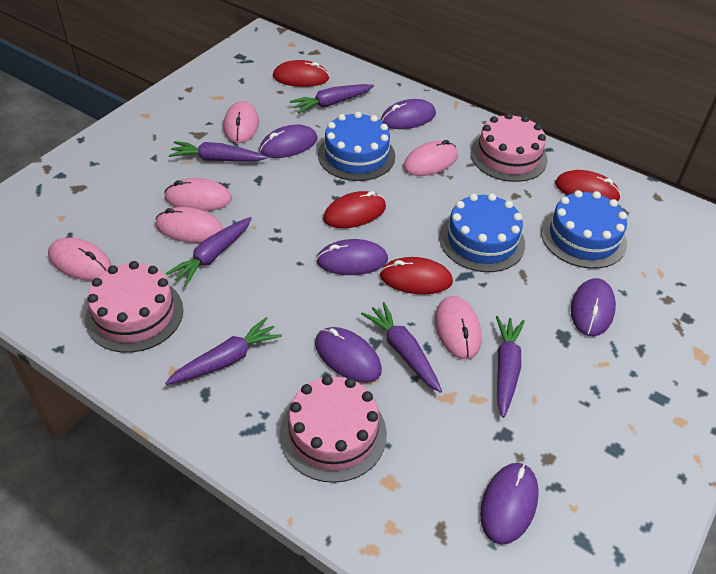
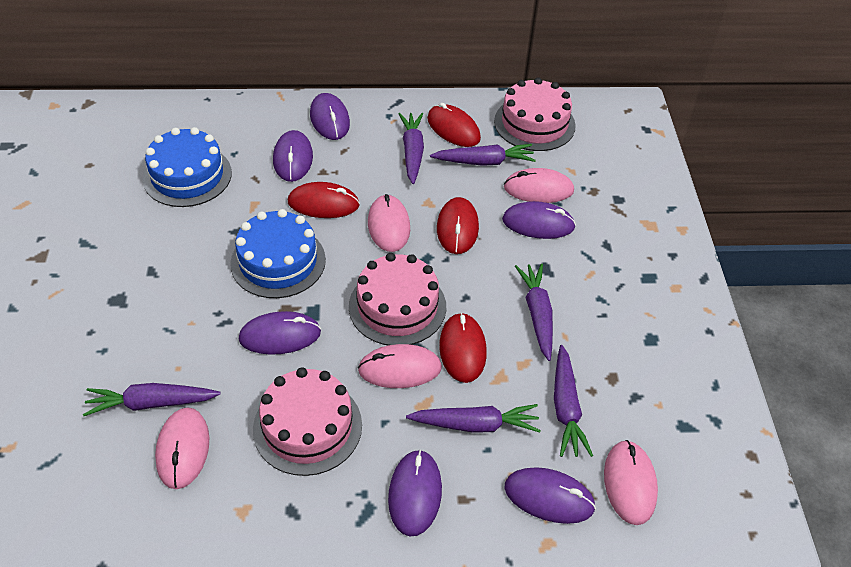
blue cake: [318,111,395,181] [439,193,525,272] [541,190,627,269] = 3 -> [143,127,232,207] [230,209,326,298] = 2
pink mouse: [48,237,112,281] [155,207,223,243] [164,178,232,211] [223,101,259,143] [403,140,458,176] [435,296,482,359] = 6 -> [155,407,209,489] [358,344,442,388] [368,194,410,252] [504,168,574,203] [604,440,658,525] = 5

